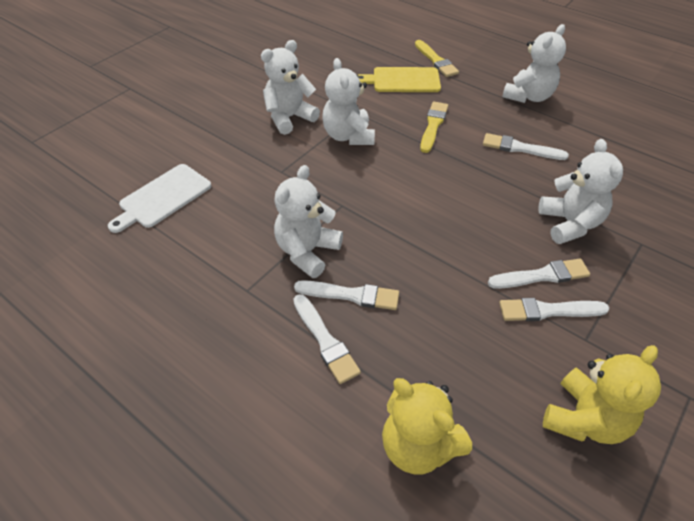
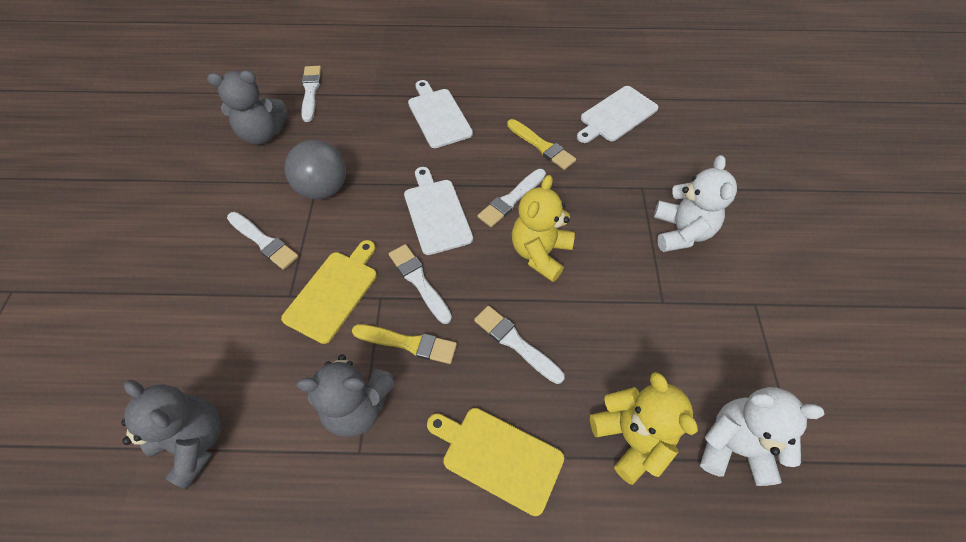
grey ball: none = 0 -> [285,140,346,200] = 1
grey teddy bear: none = 0 -> [121,380,221,489] [207,70,288,145] [296,354,394,437] = 3
white cutting board: [108,164,211,233] = 1 -> [404,167,473,255] [408,80,473,148] [577,86,658,143] = 3
white teddy bear: [261,40,320,135] [274,165,343,278] [322,58,375,145] [502,24,566,103] [538,139,623,244] = 5 -> [654,155,737,252] [700,387,824,486] = 2
yellow cutting board: [358,67,441,92] = 1 -> [281,240,377,344] [427,408,564,516] = 2

